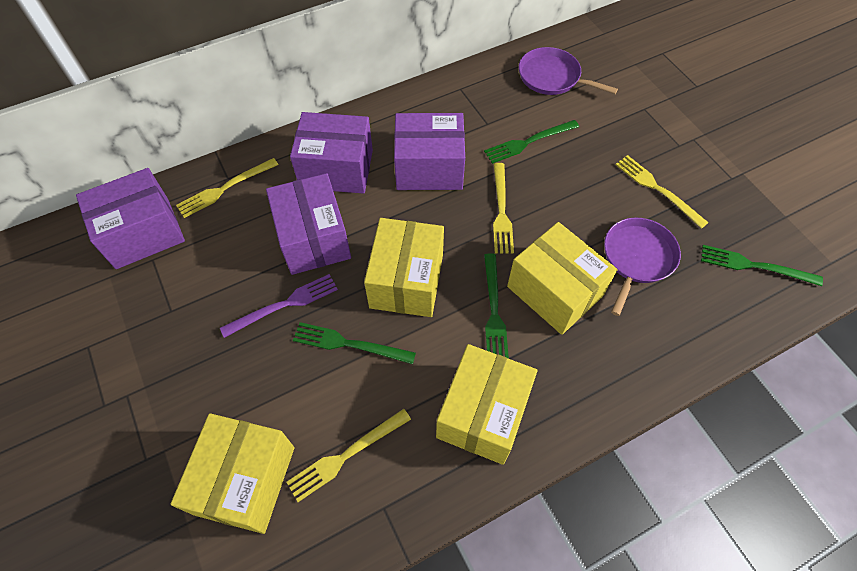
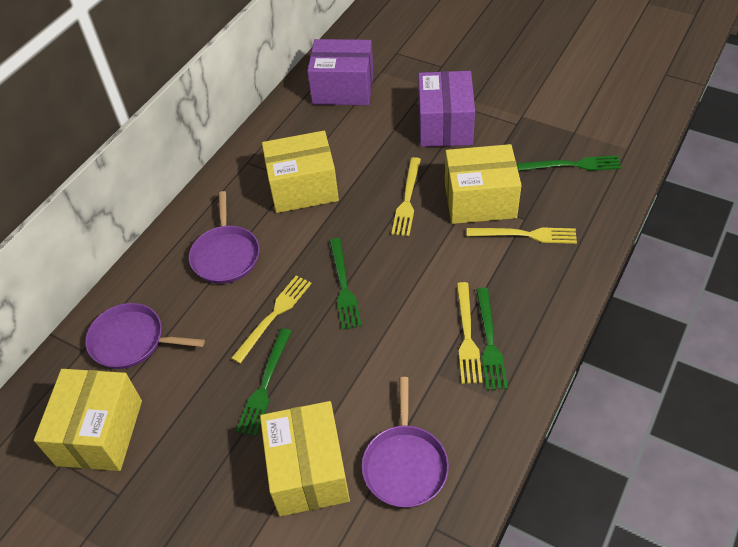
purple box: [76,168,185,269] [266,173,351,275] [290,112,373,194] [394,113,465,190] = 4 -> [307,39,374,105] [418,71,475,147] = 2
purple fork: [220,274,338,338] = 1 -> none = 0
purple pan: [519,47,618,95] [604,218,681,316] = 2 -> [85,303,205,369] [189,191,260,284] [362,377,449,508] = 3

